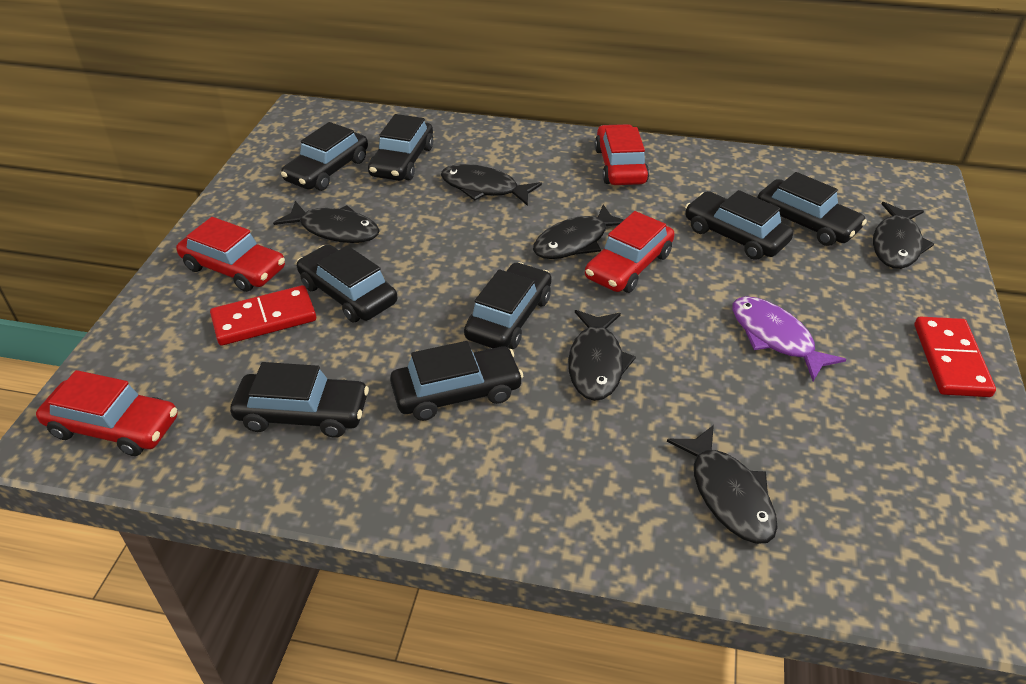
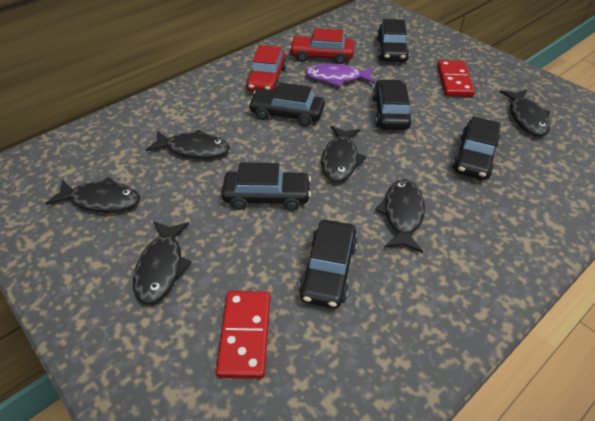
black car: [230,362,369,438] [281,122,368,191] [297,244,397,322] [368,114,434,181] [390,341,524,421] [464,262,551,349] [685,190,793,260] [757,172,867,246] = 8 -> [222,162,311,211] [248,82,325,126] [299,220,358,308] [372,80,412,130] [377,19,409,62] [452,117,501,180] = 6
red car: [36,370,178,456] [176,217,285,292] [585,211,675,293] [595,124,649,185] = 4 -> [246,45,287,92] [289,28,354,64] = 2

